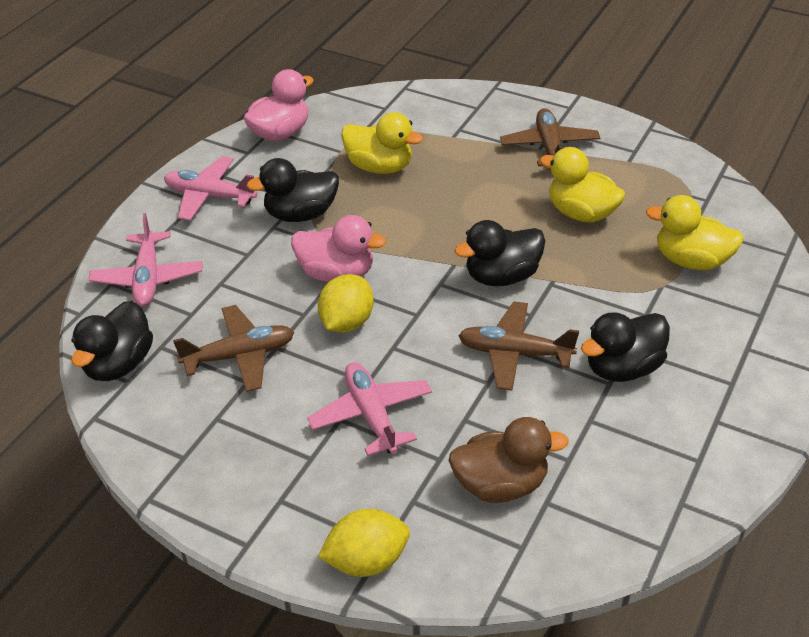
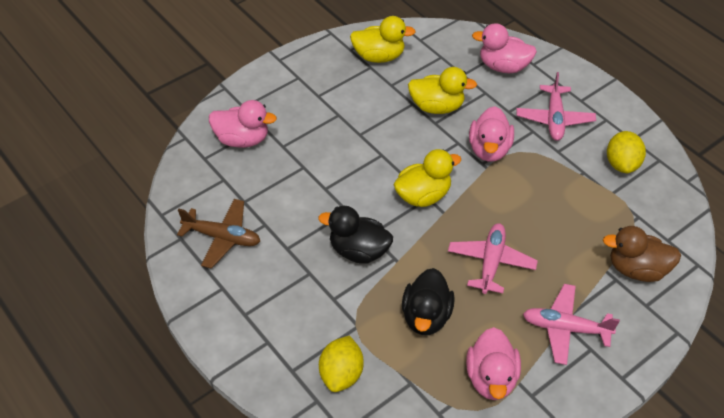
black duck: [71,301,153,381] [246,158,339,222] [454,220,545,286] [581,312,670,382] = 4 -> [318,206,393,264] [402,268,455,335] = 2
brown plane: [173,305,294,392] [458,302,579,391] [500,108,600,166] = 3 -> [177,199,260,269] = 1
pink duck: [244,69,314,141] [291,215,386,282] = 2 -> [209,100,277,148] [466,327,521,400] [469,106,514,162] [472,23,537,73] = 4

